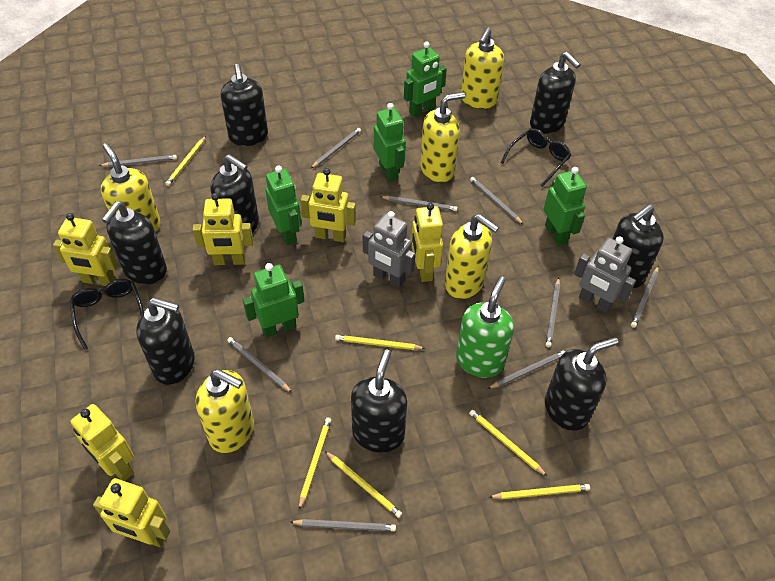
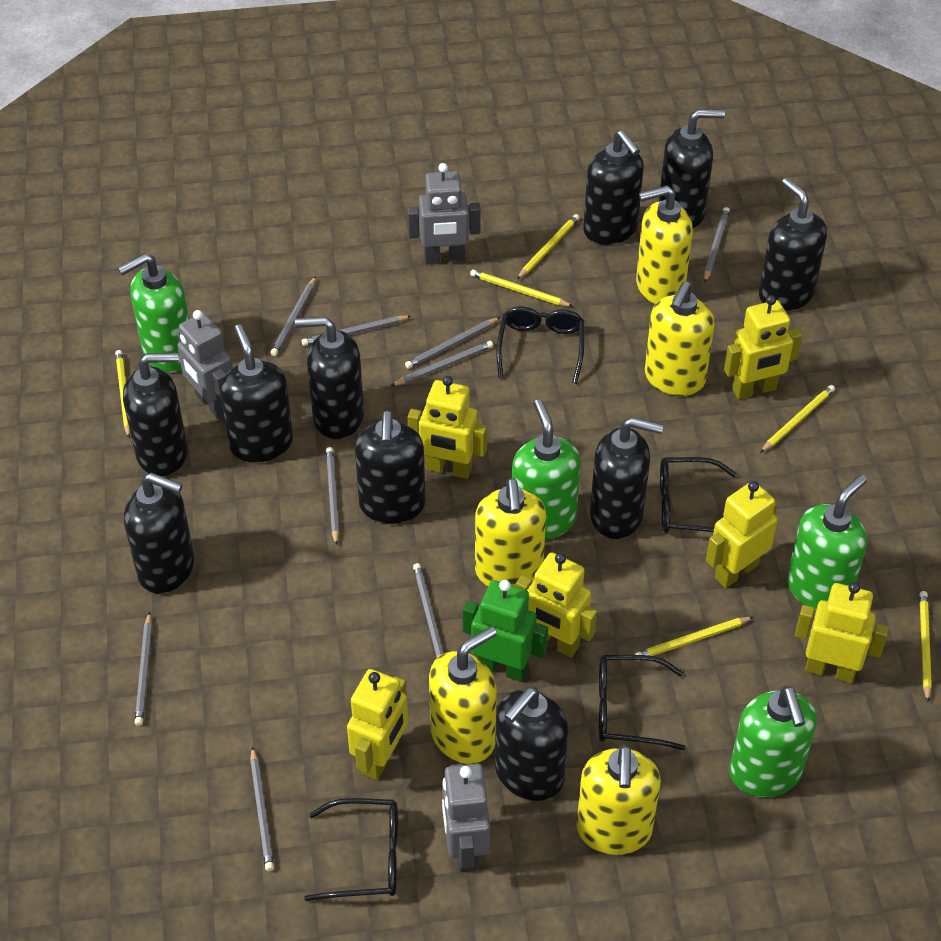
black glasses: [70,279,144,350] [501,128,571,187] = 2 -> [304,798,398,901] [496,307,584,384] [599,655,685,750] [660,457,737,533] = 4
black soap dispenser: [102,201,167,284] [136,297,195,385] [211,154,259,233] [221,64,268,146] [351,349,407,453] [530,52,581,134] [545,337,618,431] [613,204,664,289] = 8 -> [123,353,188,476] [124,473,194,594] [220,324,293,463] [295,317,364,439] [355,411,425,524] [495,687,568,801] [583,130,644,245] [590,417,663,539] [659,109,725,228] [759,178,827,311] = 10
green robot: [243,263,304,338] [265,165,301,245] [374,103,406,182] [404,41,447,117] [543,167,587,246] = 5 -> [463,580,548,682] = 1
green soap dispenser: [456,276,514,378] = 1 -> [118,253,189,372] [512,399,581,539] [729,686,817,797] [787,474,867,610] = 4
grey robot: [363,211,416,288] [574,236,636,313] = 2 -> [177,310,233,419] [407,163,481,264] [442,763,490,872] = 3

